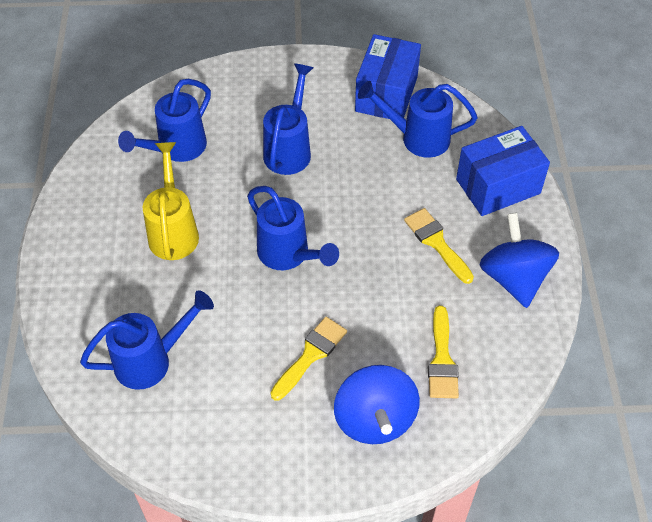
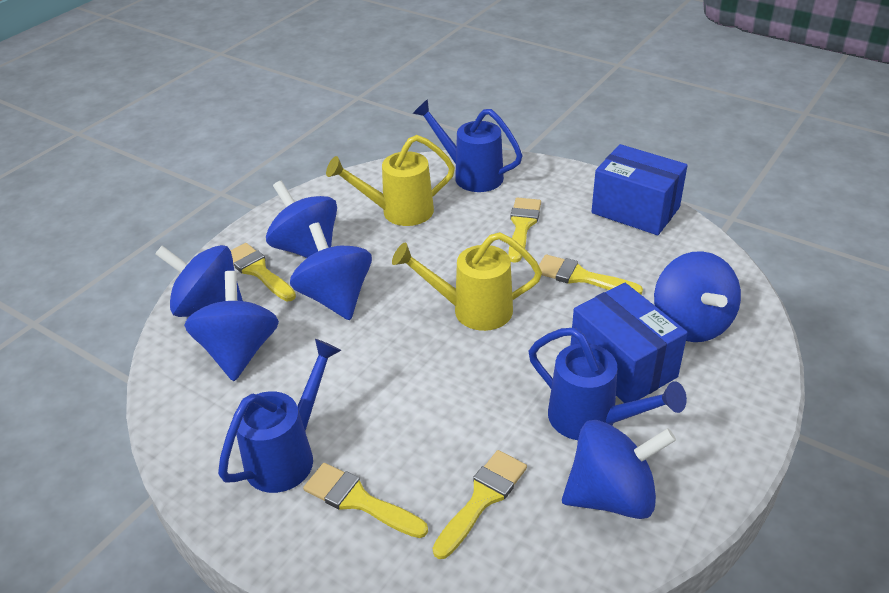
blue spinning top: [334,365,420,444] [479,213,559,308] = 2 -> [155,245,243,317] [184,271,279,381] [266,181,337,258] [290,222,372,320] [562,420,676,519] [654,251,741,342] = 6
blue watering can: [80,290,214,390] [118,79,211,162] [247,186,339,270] [263,63,313,175] [358,81,477,158] = 5 -> [218,339,341,493] [413,99,523,192] [529,328,687,440] = 3
yellow brush: [270,317,347,401] [404,208,474,284] [428,306,459,398] = 3 -> [230,243,296,301] [303,463,428,538] [433,450,527,559] [508,197,541,263] [539,254,643,294] = 5
yellow watering can: [143,142,199,260] = 1 -> [326,135,455,226] [392,232,542,331] = 2

